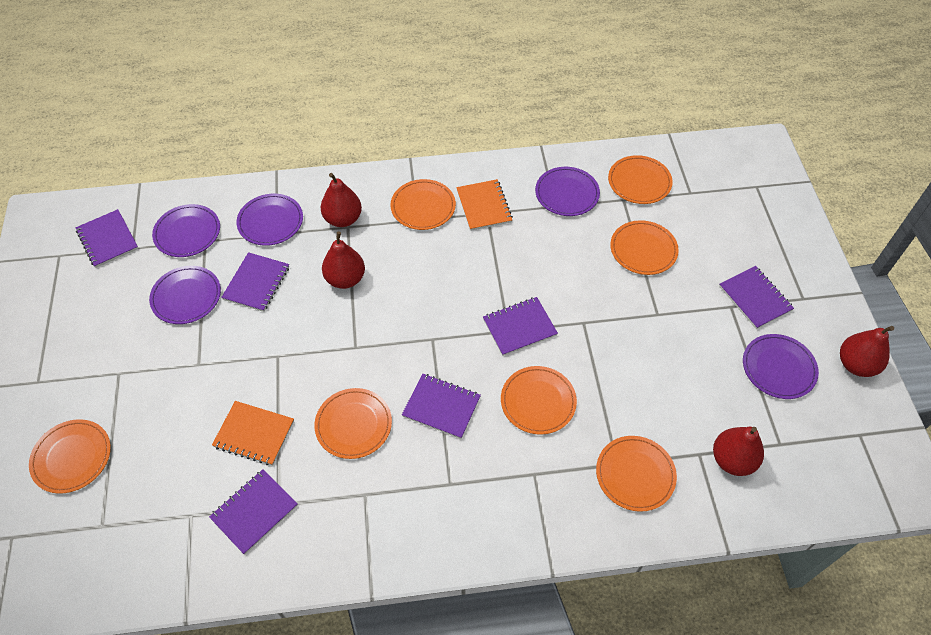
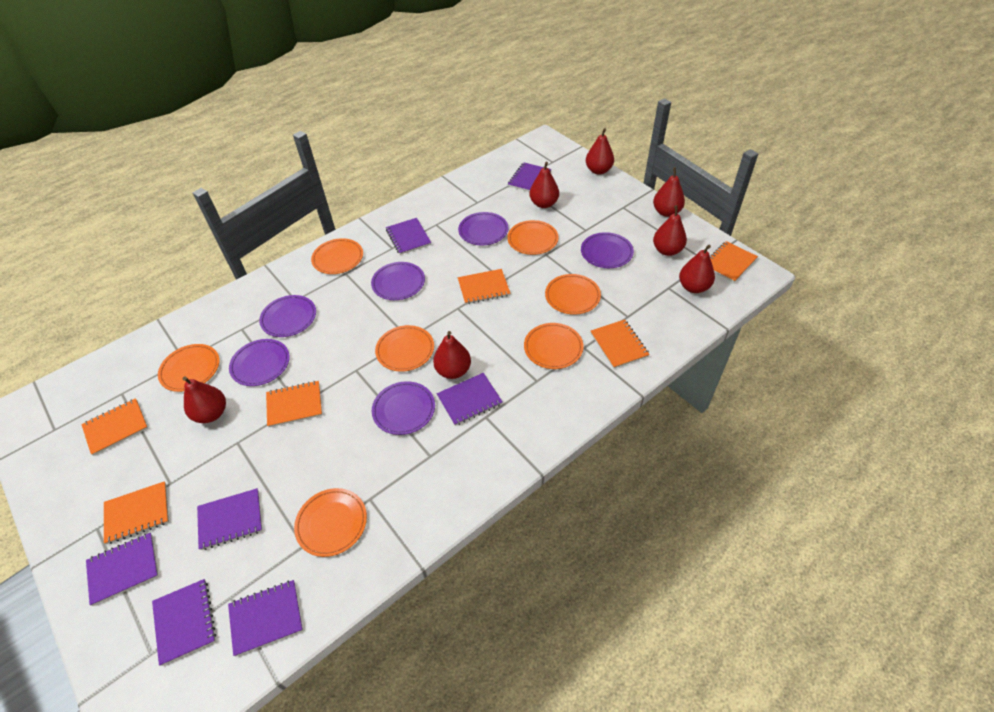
orange notebook: [212,401,294,465] [456,179,513,231] = 2 -> [81,398,148,456] [104,481,169,544] [266,381,322,427] [458,269,511,304] [591,319,650,369] [710,241,758,282] = 6
purple notebook: [76,209,138,268] [209,469,298,555] [221,252,289,312] [402,373,481,439] [483,297,558,356] [719,266,794,329] = 6 -> [86,533,159,606] [152,579,216,666] [197,488,262,550] [228,580,303,656] [386,218,431,255] [437,373,503,426] [508,162,551,192] = 7
purple plate: [149,266,221,324] [152,204,220,257] [236,194,303,246] [535,167,600,216] [743,334,819,399] = 5 -> [229,339,290,386] [259,295,316,337] [371,262,425,300] [372,381,435,435] [458,212,508,245] [581,232,634,268] = 6
red pear: [321,173,362,227] [322,232,365,289] [713,427,764,476] [840,326,894,377] = 4 -> [183,376,226,423] [433,331,471,379] [529,162,559,208] [586,128,614,175] [653,167,685,217] [653,205,687,256] [679,245,715,293] = 7

